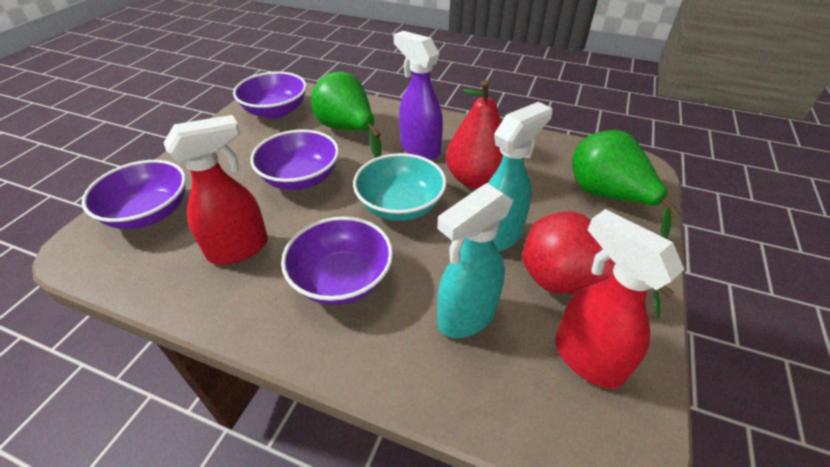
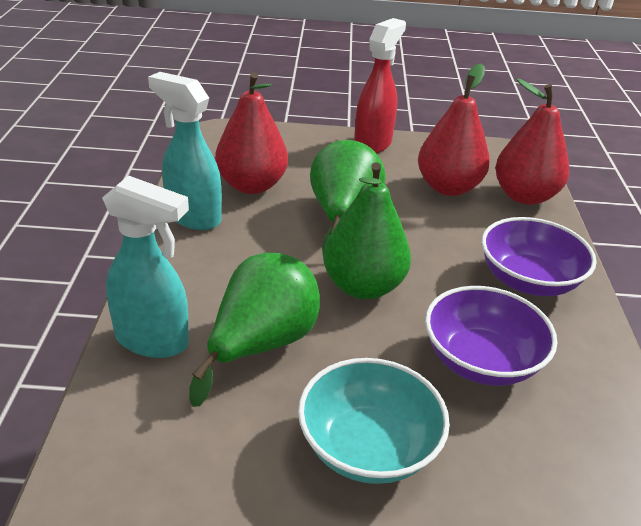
green pear: [311,71,382,157] [572,130,681,239] = 2 -> [189,253,320,407] [310,140,385,254] [323,162,411,299] = 3
purple bowl: [82,160,186,229] [233,72,307,119] [250,129,339,190] [281,216,393,305] = 4 -> [425,286,557,386] [481,217,597,296] = 2
purple spray bottle: [393,31,443,160] = 1 -> none = 0
red pear: [446,80,503,189] [522,211,674,319] = 2 -> [215,72,288,194] [418,63,490,196] [495,79,569,205] = 3
red spray bottle: [164,115,268,264] [555,209,684,389] = 2 -> [354,18,406,154] = 1

